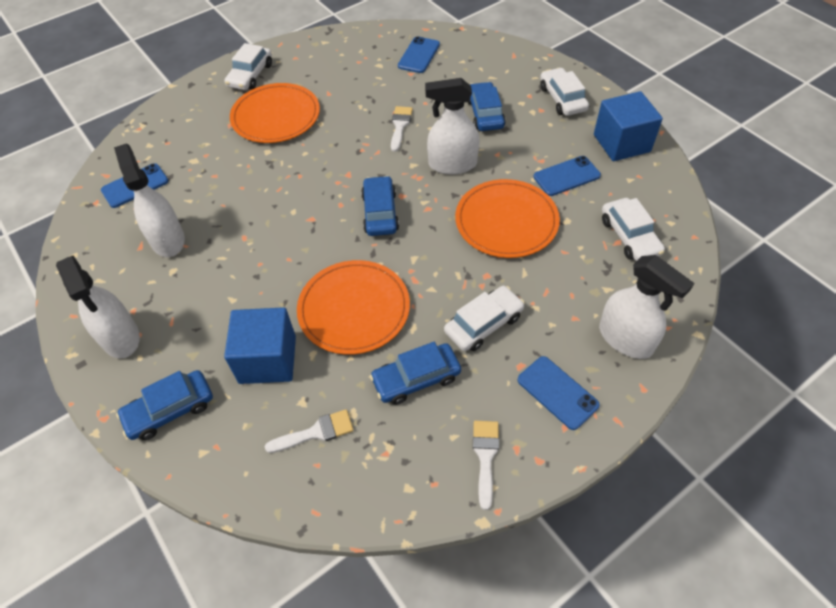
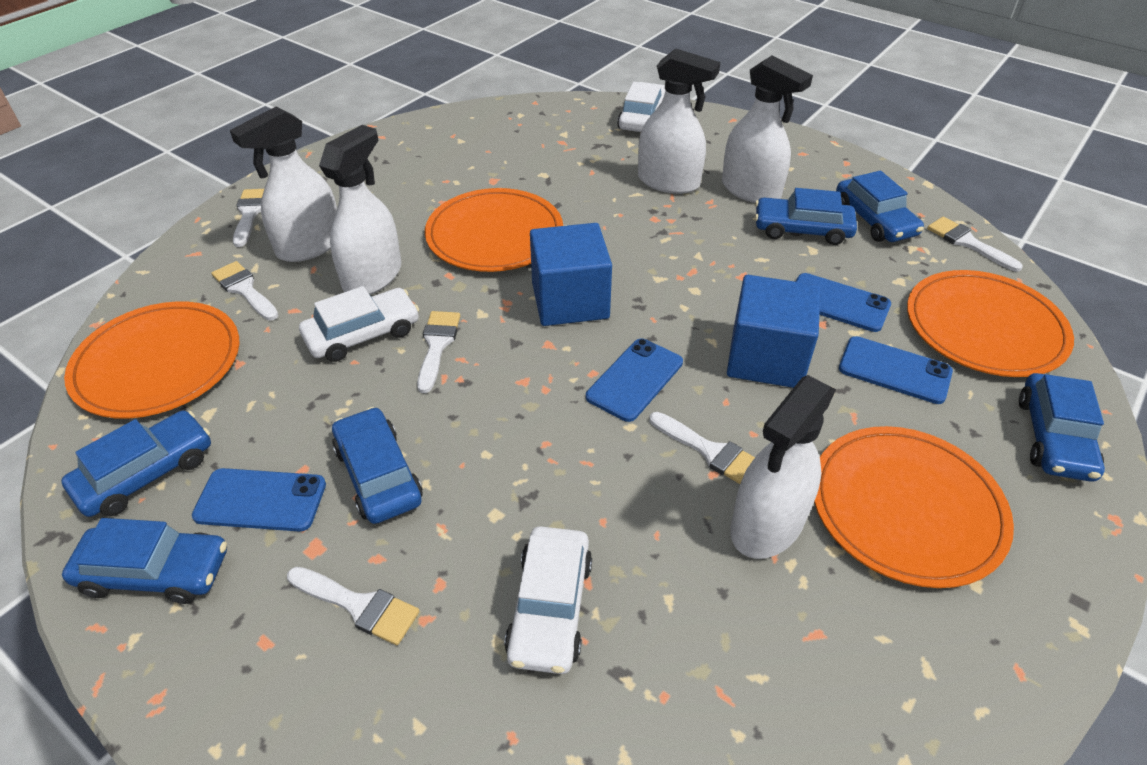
blue car: [116,370,213,440] [361,176,399,236] [370,342,461,405] [468,82,506,131] = 4 -> [61,410,211,517] [62,518,227,604] [332,407,423,524] [755,188,857,245] [836,171,924,242] [1019,373,1105,482] = 6
orange plate: [230,83,320,143] [297,260,410,355] [455,179,560,258] = 3 -> [64,301,239,419] [425,188,563,272] [814,426,1014,588] [907,270,1074,377] = 4
white brush: [265,409,353,453] [391,106,413,152] [473,421,499,510] = 3 -> [211,261,279,320] [233,189,264,247] [287,567,420,645] [417,311,460,393] [649,412,755,484] [927,217,1023,272] = 6
white car: [224,43,272,90] [444,286,525,351] [540,68,589,116] [602,198,665,261] = 4 -> [299,286,419,362] [504,526,592,674] [617,82,665,132] = 3
white spray bottle: [56,256,140,359] [114,143,185,257] [425,78,480,175] [599,255,694,359] = 4 -> [230,106,337,262] [319,125,401,295] [638,48,720,194] [722,56,813,203] [730,375,836,559] = 5

